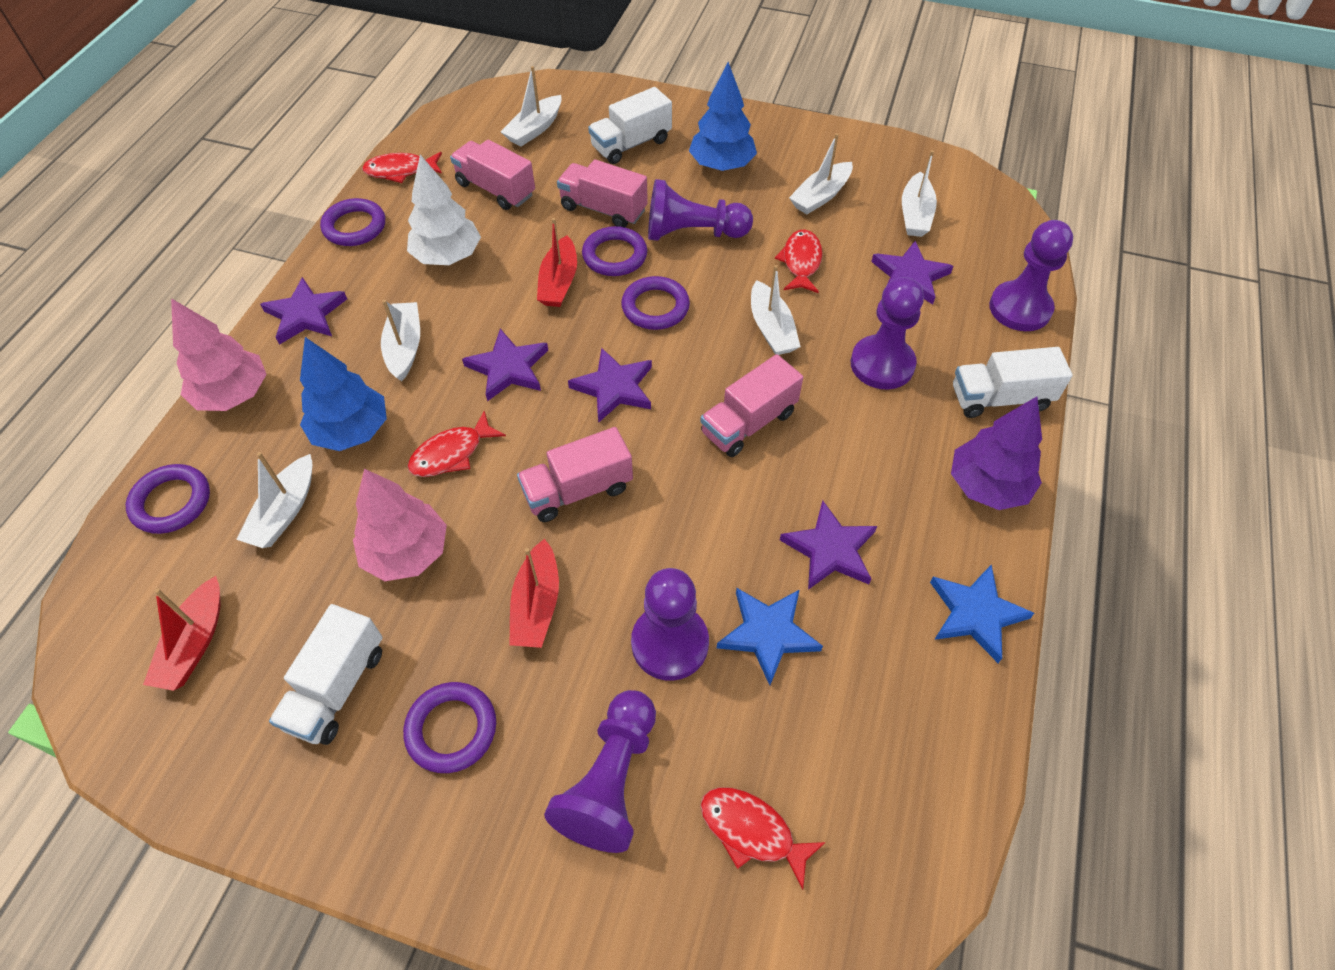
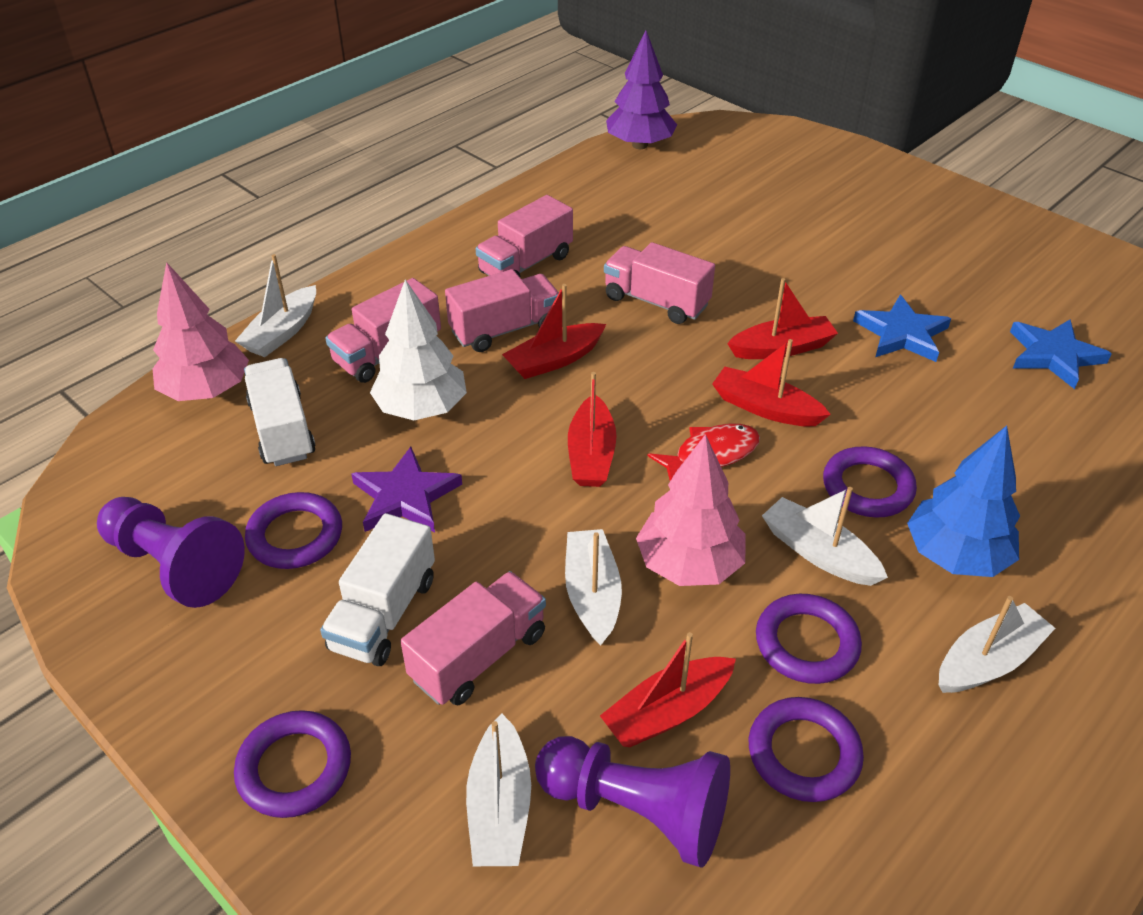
blue tree: [300,337,387,451] [689,62,757,171] = 2 -> [907,426,1020,577] = 1
pink truck: [450,140,535,210] [517,427,633,522] [557,159,648,227] [700,354,803,457] = 4 -> [325,278,441,383] [401,571,546,705] [445,269,559,352] [476,195,573,277] [604,242,715,324] = 5
purple pawn: [544,690,656,853] [631,568,709,681] [648,179,753,241] [851,277,924,390] [989,220,1073,331] = 5 -> [97,497,245,608] [535,736,730,868] = 2
purple star: [260,277,347,345] [462,329,548,401] [568,348,652,423] [780,500,877,590] [871,241,953,304] = 5 -> [351,447,462,532] = 1
red boat: [143,576,221,691] [509,539,559,648] [537,218,577,307] = 3 -> [502,284,606,379] [568,372,617,487] [600,632,736,747] [712,339,831,426] [727,278,838,359] = 5
red fish: [362,152,442,183] [407,411,506,477] [700,787,826,890] [775,229,823,293] = 4 -> [648,423,760,481] = 1
white boat: [236,452,313,548] [381,300,420,381] [501,66,562,147] [751,265,801,355] [789,133,853,214] [902,150,937,237] = 6 -> [235,254,316,357] [466,714,531,866] [565,529,622,646] [762,487,888,586] [939,596,1056,693] = 5
white truck: [269,604,383,745] [588,87,672,164] [953,347,1073,418] = 3 -> [244,358,316,466] [320,513,435,666] = 2

